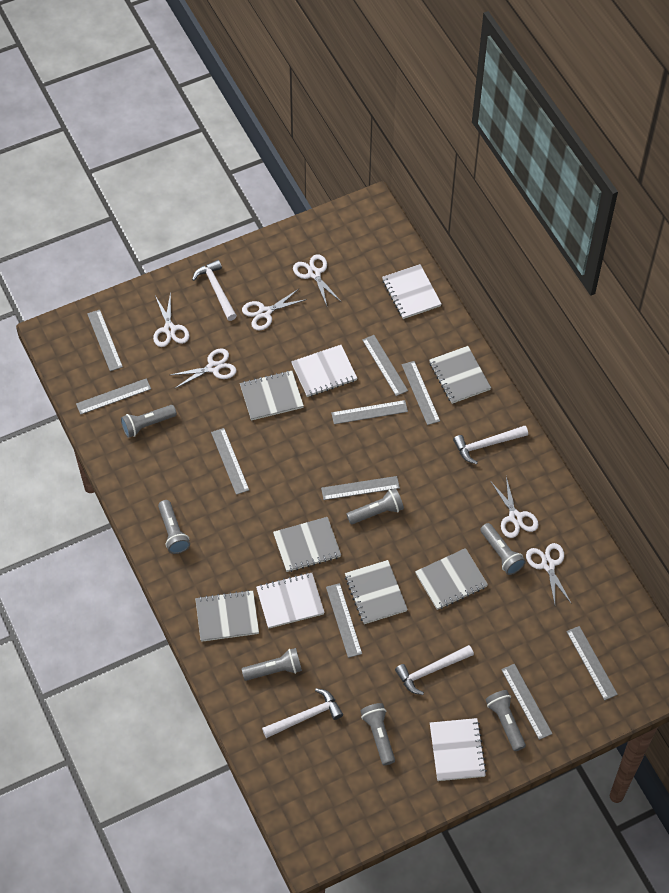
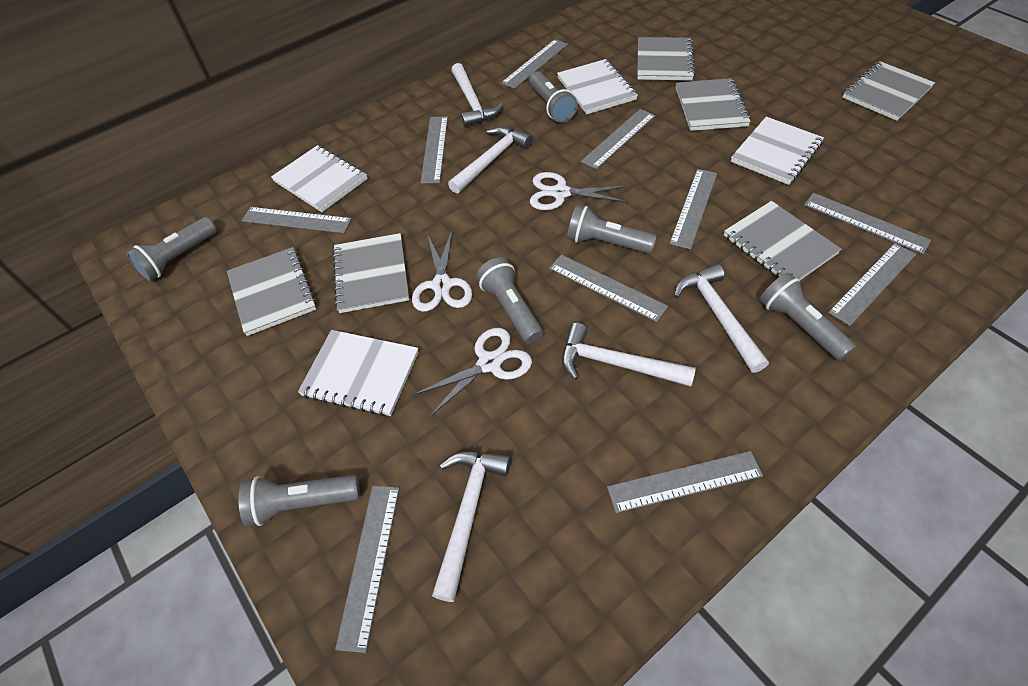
grey flashlight: [121,405,177,438] [158,500,190,554] [242,648,302,681] [347,488,404,524] [361,703,395,765] [480,523,526,575] [485,690,526,751] = 7 -> [126,217,217,281] [238,475,360,526] [476,257,543,344] [529,72,578,123] [567,205,657,254] [760,273,856,361] = 6
white hammer: [192,260,237,321] [262,688,343,738] [395,645,474,695] [453,426,528,464] = 4 -> [432,451,511,602] [448,126,532,194] [451,63,503,127] [562,323,696,387] [674,264,769,373] = 5
white scissors: [153,291,190,347] [170,349,236,388] [242,289,307,331] [293,254,341,306] [491,477,538,538] [526,543,572,604] = 6 -> [412,230,472,312] [413,328,532,416] [530,172,628,210] = 3

